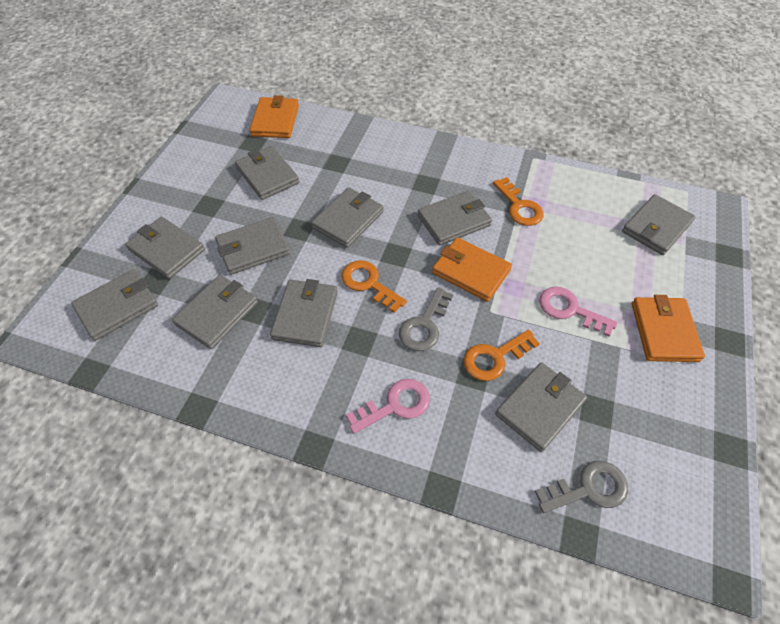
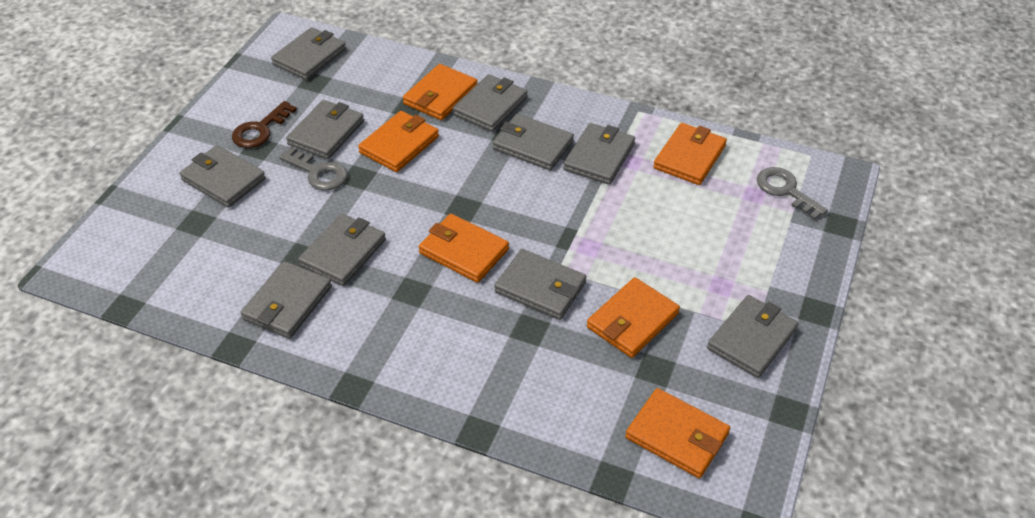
brown key: none = 0 -> [232,101,297,148] = 1
orange key: [341,260,407,313] [463,329,540,381] [493,177,544,226] = 3 -> none = 0
orange wallet: [249,95,299,138] [432,237,512,302] [632,295,705,362] = 3 -> [358,111,439,172] [403,64,477,120] [419,214,509,283] [587,277,680,358] [626,388,730,478] [653,123,727,185] = 6
pink key: [346,379,430,434] [539,287,617,337] = 2 -> none = 0

